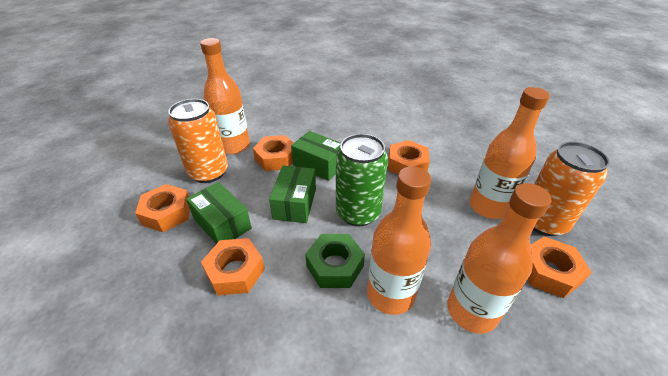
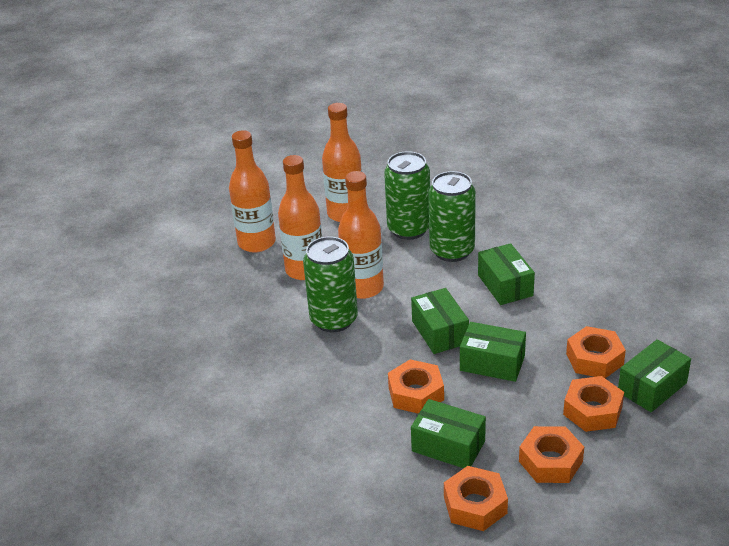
green box: [186,182,252,244] [269,166,316,223] [291,131,341,181] = 3 -> [411,288,469,354] [411,399,486,468] [460,322,526,382] [478,243,535,305] [618,339,691,412] = 5
green can: [336,134,388,226] = 1 -> [303,237,358,332] [384,151,430,240] [428,171,476,262] = 3
green nut: [305,234,365,288] = 1 -> none = 0
orange can: [168,99,228,183] [533,142,610,236] = 2 -> none = 0

